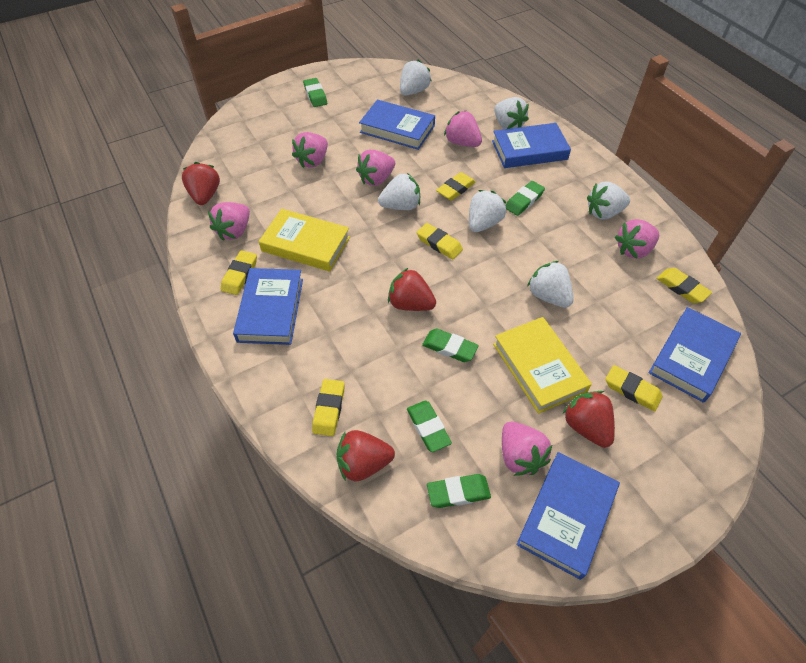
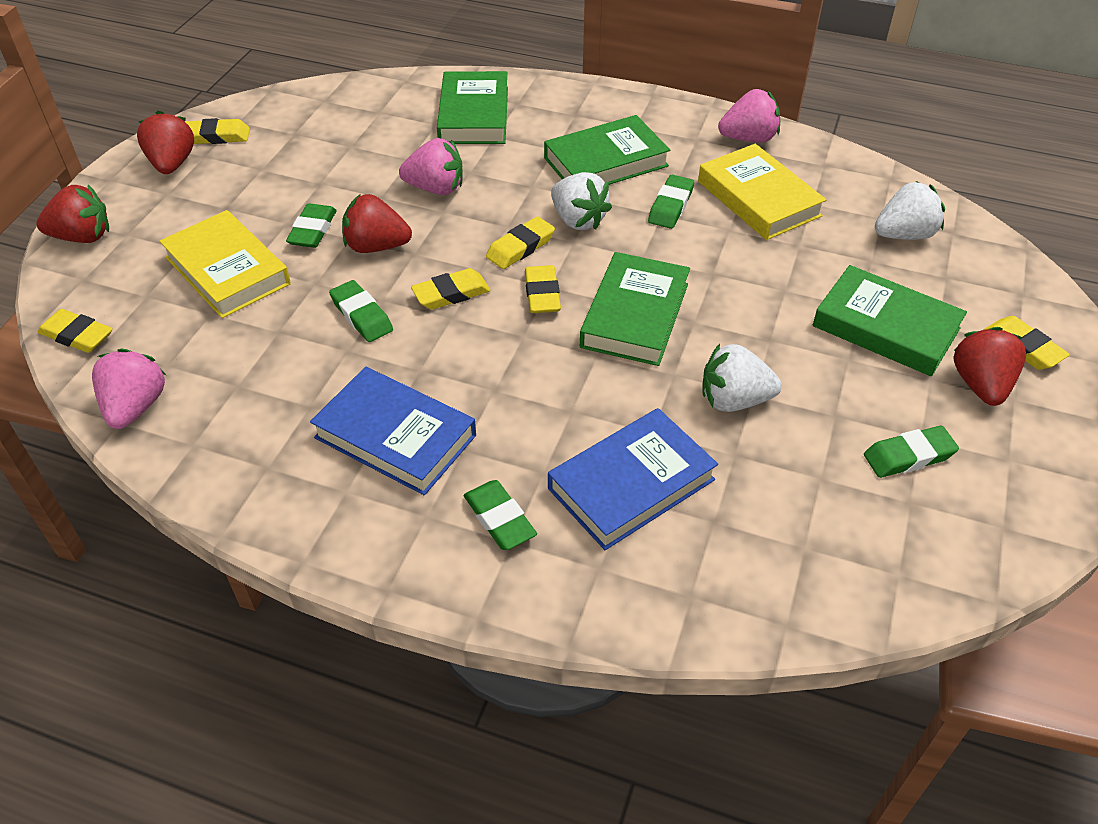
blue book: [233,268,303,345] [359,100,435,150] [492,123,571,168] [516,452,620,580] [649,307,741,403] = 5 -> [310,367,476,495] [548,408,718,550] = 2
green book: none = 0 -> [437,71,508,144] [544,115,670,185] [580,252,690,366] [813,265,967,376] = 4
pink strawberry: [208,202,250,241] [292,132,328,168] [356,150,395,186] [444,111,482,147] [502,422,552,476] [615,219,659,259] = 6 -> [92,349,166,429] [399,138,463,195] [718,89,780,143] = 3
white strawberry: [378,173,420,210] [400,60,432,95] [469,190,506,232] [494,97,529,129] [527,261,574,308] [587,181,630,219] = 6 -> [551,172,612,230] [702,344,782,412] [875,181,945,240] = 3

